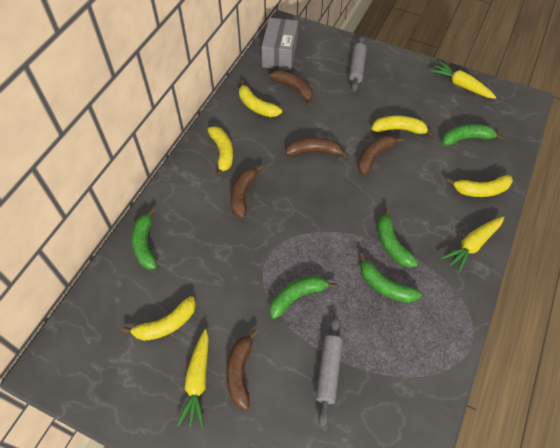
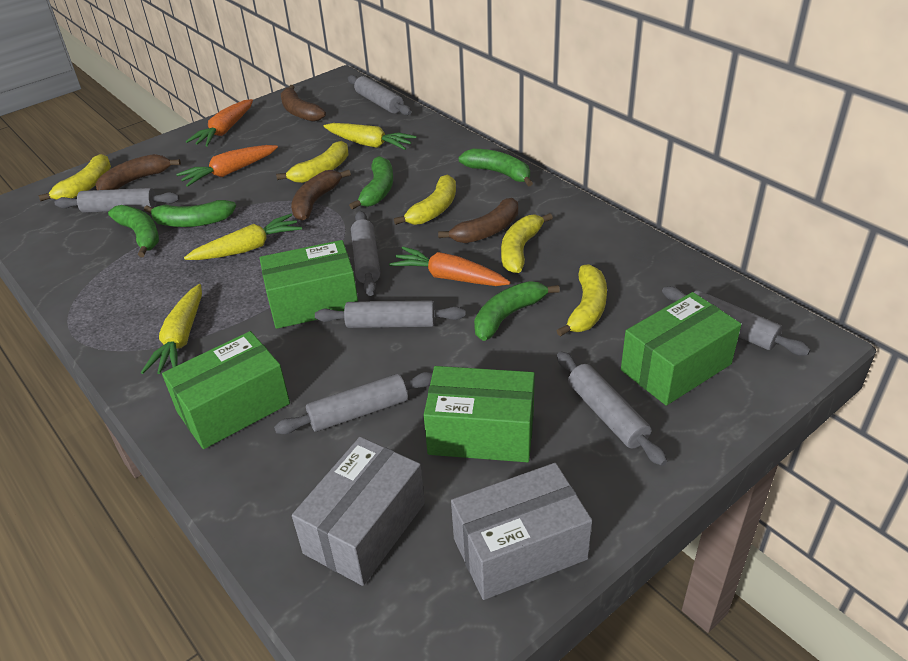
brown banana: [226,329,258,410] [231,164,264,218] [270,70,313,106] [285,138,349,158] [358,135,404,175] = 5 -> [95,154,181,190] [280,85,326,122] [291,169,351,221] [438,198,518,243] = 4
green box: none = 0 -> [162,331,290,449] [260,240,358,329] [424,366,535,462] [621,292,742,406] = 4
grey box: [261,18,298,71] = 1 -> [292,437,425,586] [451,463,592,600] = 2
grey rolling pin: [316,317,342,427] [349,36,367,92] = 2 -> [55,188,179,213] [274,372,433,434] [315,300,465,328] [348,75,411,115] [351,211,380,296] [557,351,667,466] [662,286,811,356] = 7
orange carrot: none = 0 -> [176,145,278,187] [186,99,253,147] [389,246,511,286] = 3

